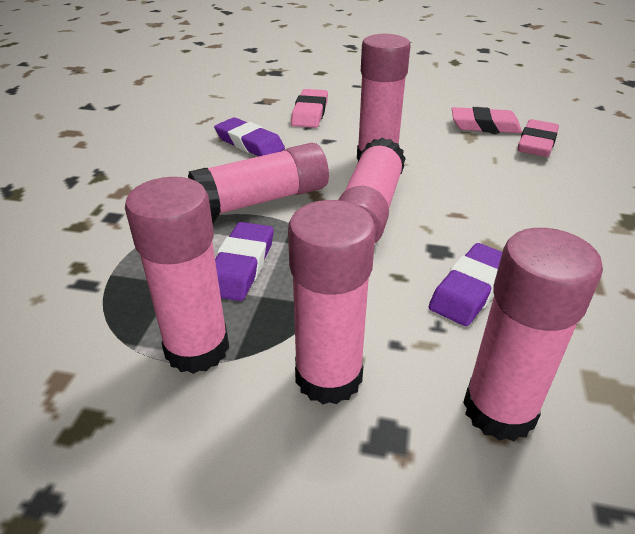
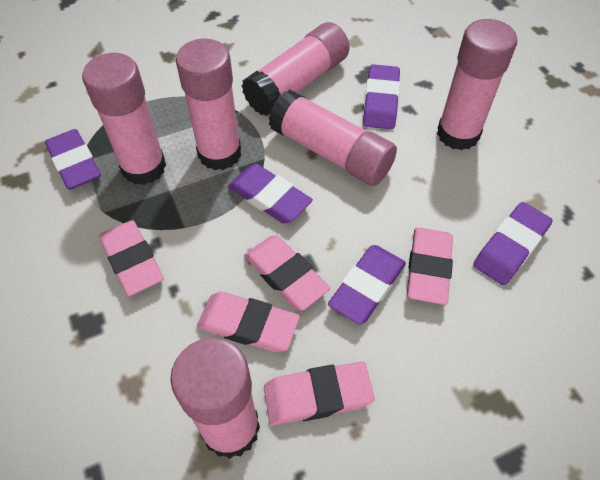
pink eraser: [291,89,328,128] [452,107,522,133] [518,119,559,157] = 3 -> [99,220,164,296] [197,292,300,352] [244,235,330,311] [264,361,375,425] [407,227,453,305] = 5
purple eraser: [214,117,285,156] [215,222,274,301] [429,243,502,326] = 3 -> [45,129,101,190] [228,164,313,224] [328,245,406,325] [363,64,400,130] [473,202,553,286] = 5

